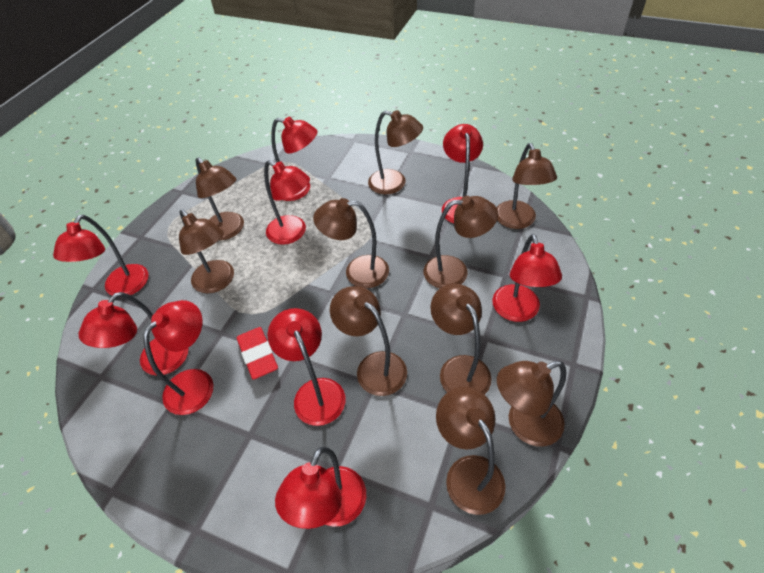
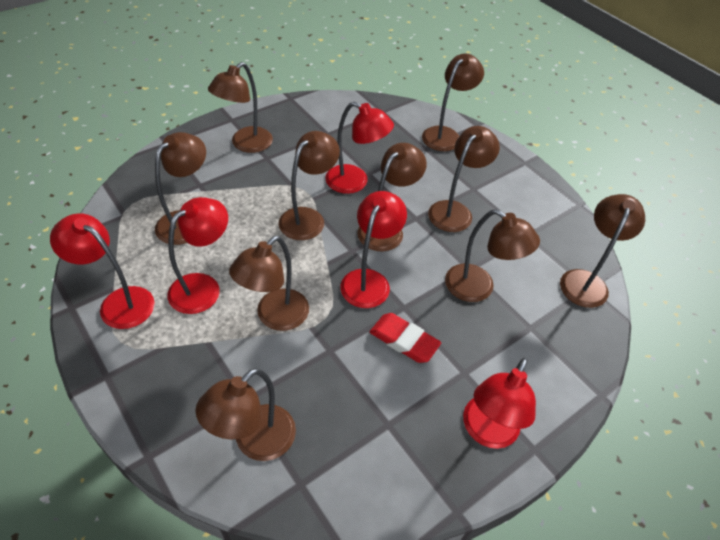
red lamp: [53,215,149,296] [78,292,189,375] [143,300,214,415] [264,160,310,245] [268,308,346,426] [271,117,318,201] [275,447,366,529] [442,124,483,224] [492,234,562,322] = 9 -> [50,213,155,329] [167,197,228,314] [325,102,394,194] [341,191,407,308] [463,358,536,449] = 5

